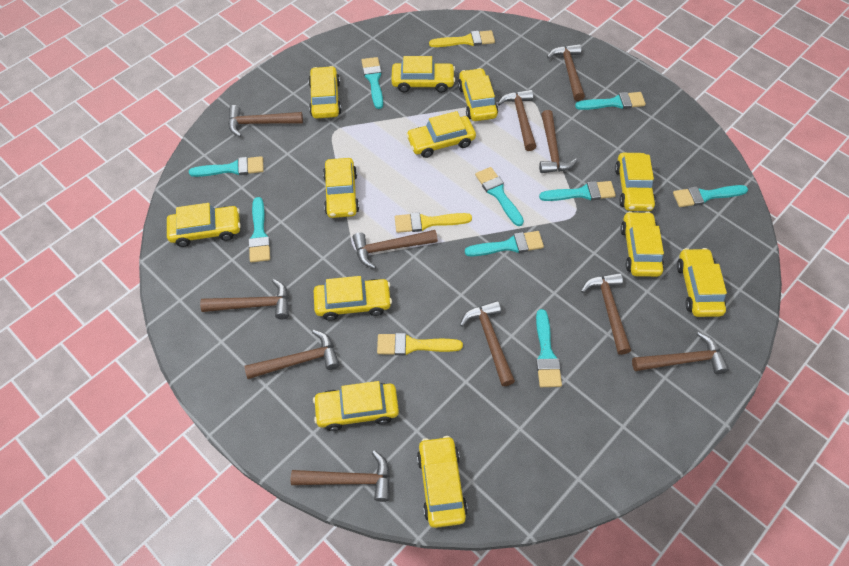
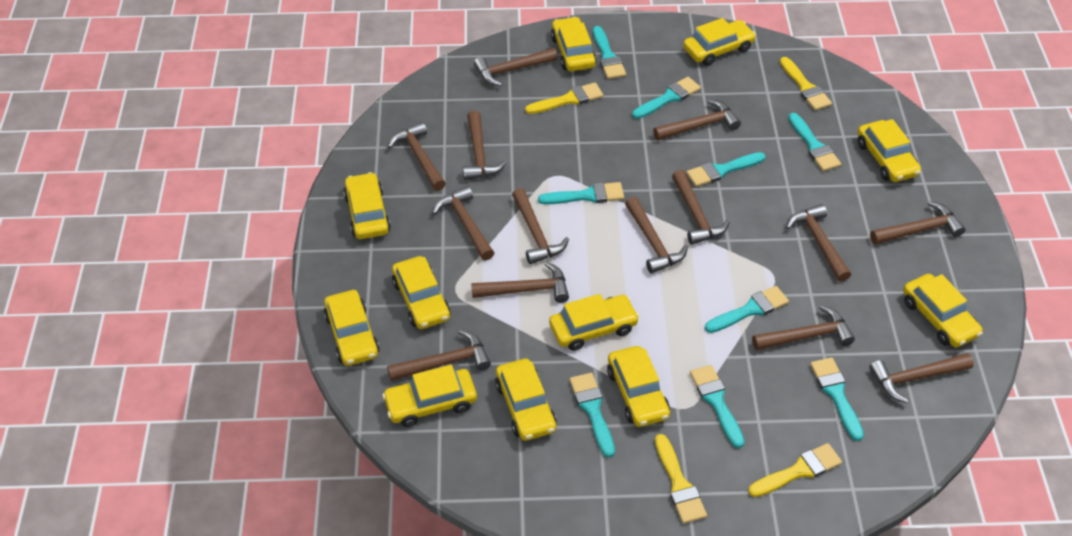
brown hammer: [200,279,289,319] [228,105,303,137] [244,330,340,379] [291,450,390,502] [353,230,438,269] [460,300,515,386] [497,89,537,151] [539,110,578,173] [547,44,585,101] [581,273,631,355] [632,332,729,374] = 11 -> [387,330,491,381] [388,122,446,191] [432,186,494,261] [463,111,506,180] [471,262,569,303] [474,48,558,86] [512,188,569,264] [625,197,688,273] [653,99,741,140] [672,170,730,245] [752,305,855,350] [786,204,851,282] [869,353,974,403] [870,201,966,245] = 14
yellow brush: [377,333,463,355] [395,212,472,233] [429,30,495,47] = 3 -> [525,83,603,114] [655,434,707,524] [749,443,842,497] [780,57,832,110] = 4
yellow car: [167,203,241,247] [308,66,342,118] [313,381,399,431] [314,276,392,321] [323,158,359,218] [391,56,455,93] [406,111,476,158] [417,436,468,528] [458,68,498,121] [615,153,656,211] [620,211,664,277] [677,248,727,317] = 12 -> [323,290,380,366] [343,172,391,239] [382,365,477,427] [392,256,451,329] [495,359,557,441] [549,294,639,351] [551,17,597,71] [607,346,670,427] [683,18,756,66] [858,119,921,182] [903,274,983,347] = 11

